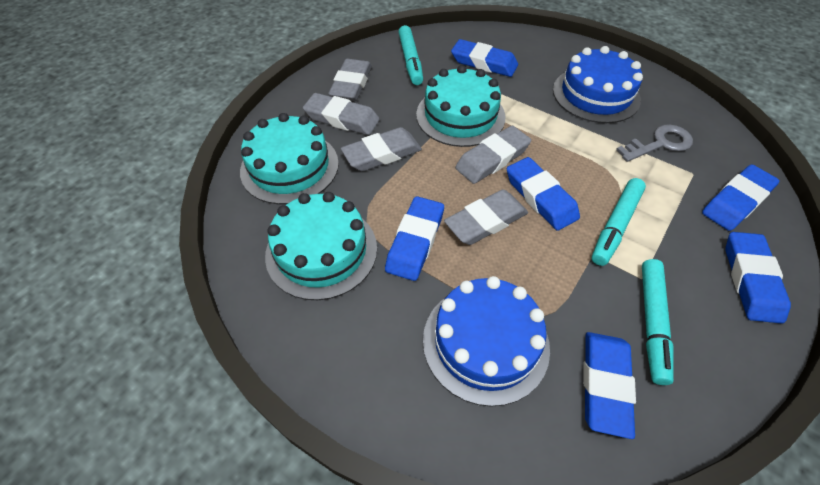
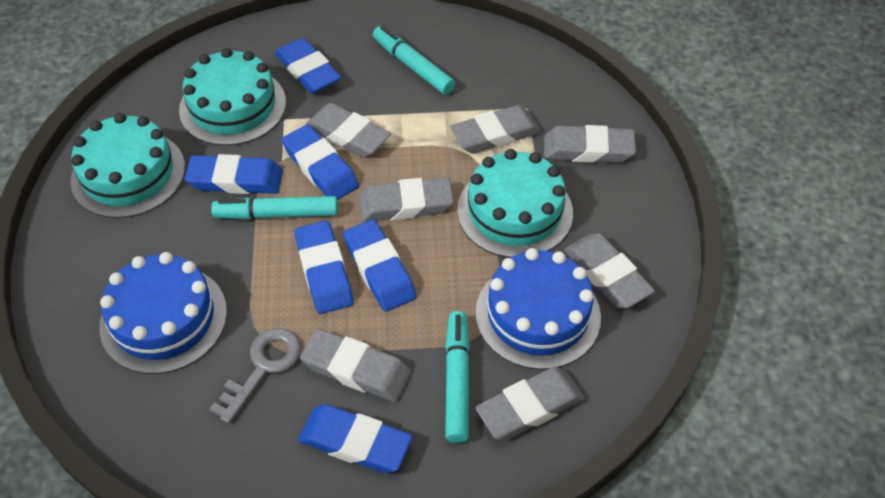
grey eraser: [303,93,380,135] [328,59,372,101] [341,127,422,171] [444,189,528,245] [455,126,531,184] = 5 -> [300,329,411,402] [305,103,391,158] [359,177,454,222] [450,105,541,154] [476,367,585,440] [544,125,636,163] [564,233,655,308] = 7

